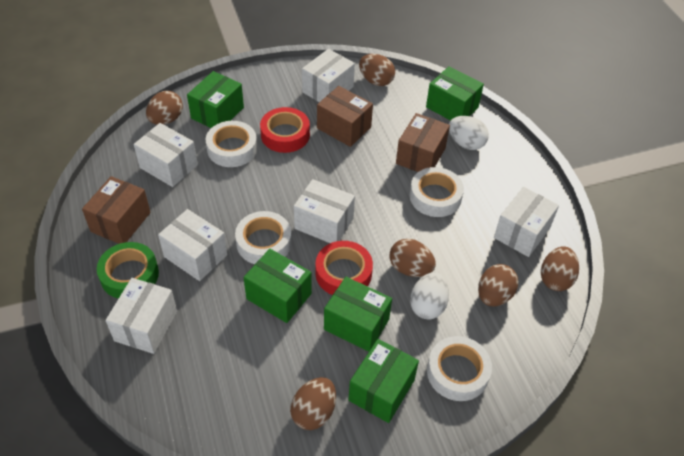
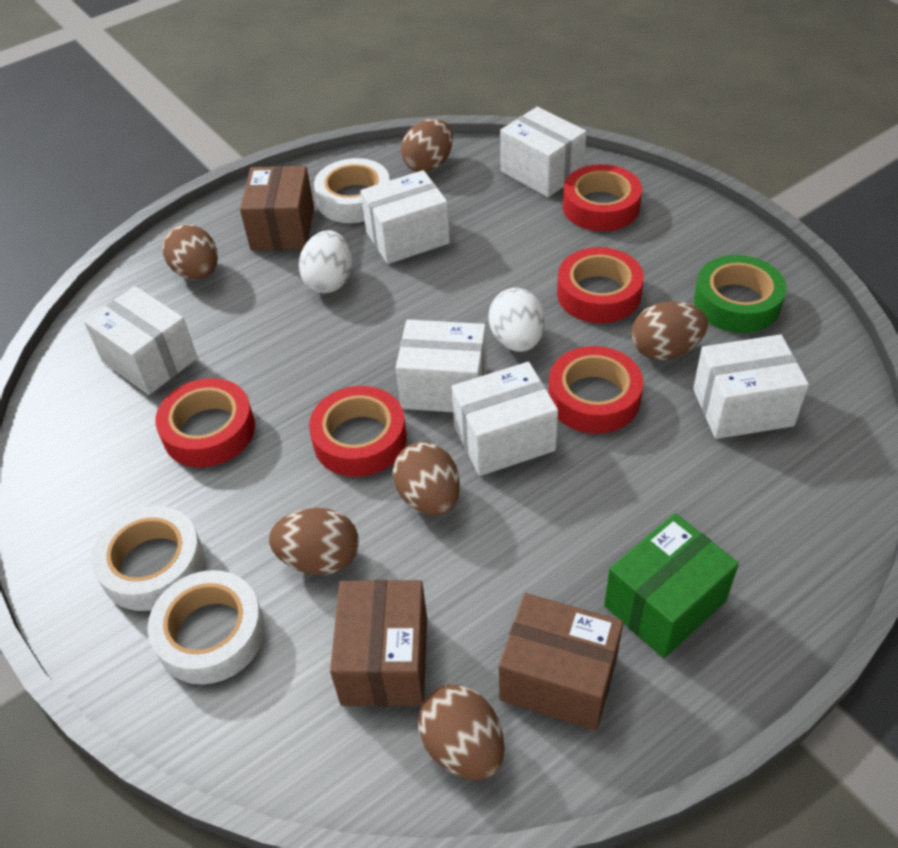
green box: [187,71,244,128] [243,249,312,323] [324,277,392,352] [348,339,419,423] [426,66,484,121] = 5 -> [604,513,739,658] = 1
red tape: [260,107,310,153] [315,241,373,295] = 2 -> [155,378,255,467] [309,386,407,477] [548,346,643,434] [557,247,644,323] [563,164,642,231] = 5
white tape: [206,121,257,167] [235,211,292,264] [410,167,464,217] [427,336,492,401] = 4 -> [92,506,204,611] [147,570,265,685] [314,158,390,223] = 3

